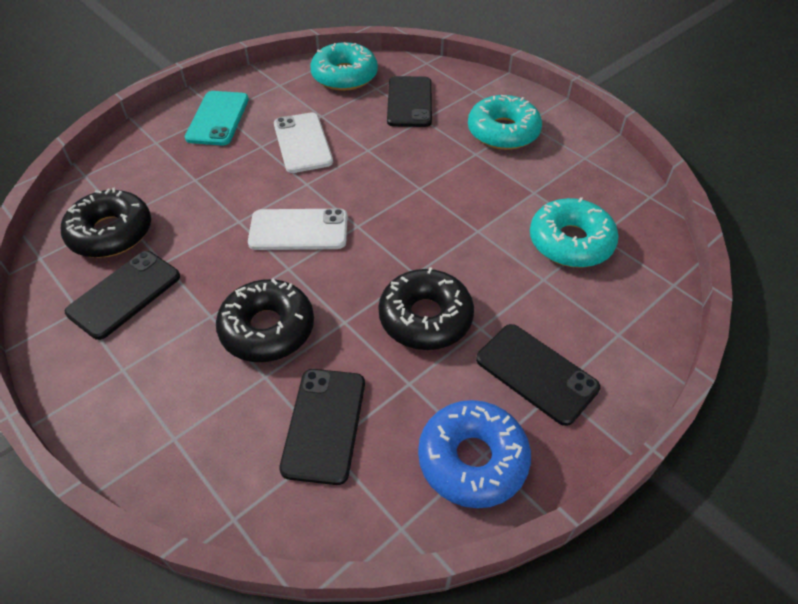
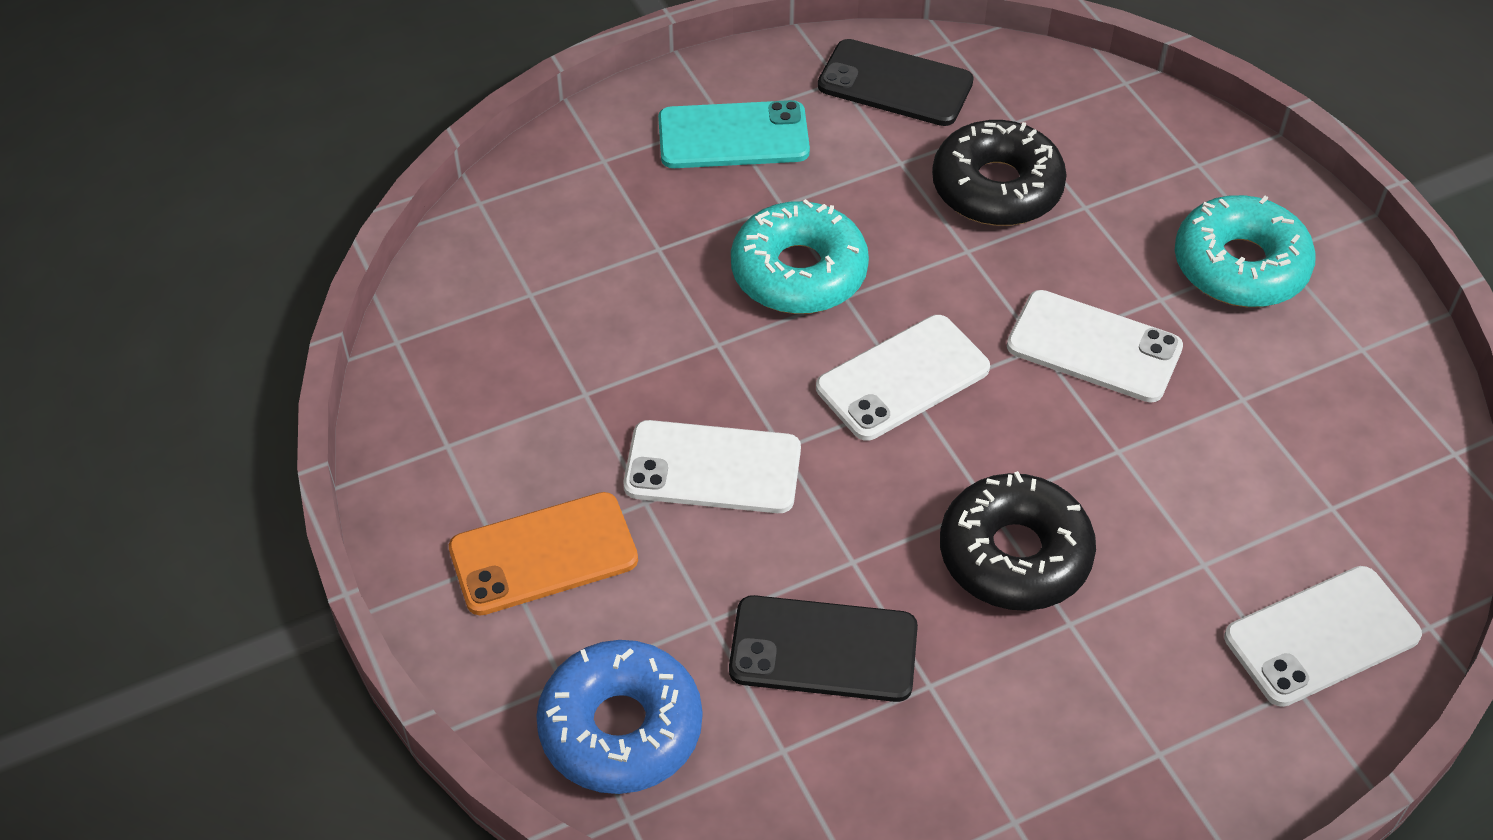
black donut: [61,187,151,258] [216,279,314,362] [378,267,474,350] = 3 -> [932,120,1067,226] [940,471,1096,611] = 2
black phone: [65,251,180,340] [279,369,365,485] [387,76,432,127] [476,324,600,426] = 4 -> [729,595,918,702] [818,39,974,126] = 2
orange phone: none = 0 -> [449,492,638,615] = 1
turquoise donut: [310,42,378,91] [468,95,542,150] [530,197,619,268] = 3 -> [731,199,869,314] [1175,195,1316,307] = 2
white phone: [248,208,348,250] [274,112,333,173] = 2 -> [624,420,801,513] [816,315,990,441] [1007,290,1183,403] [1224,566,1422,707] = 4

